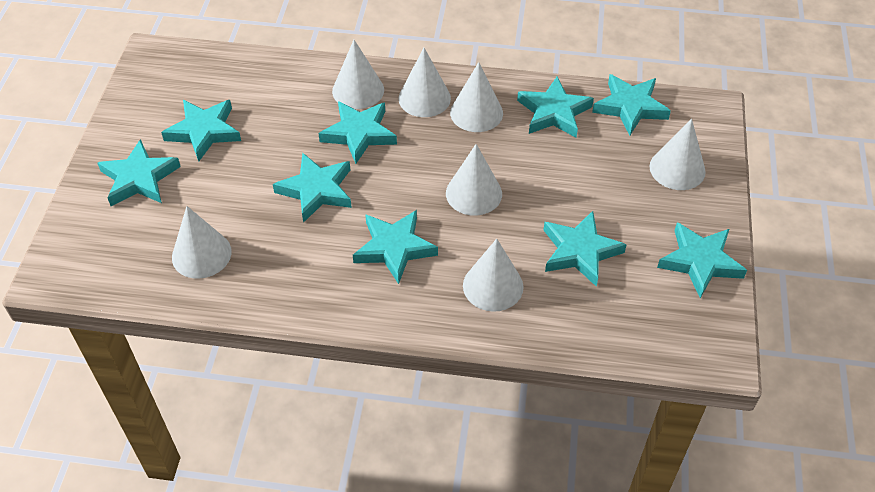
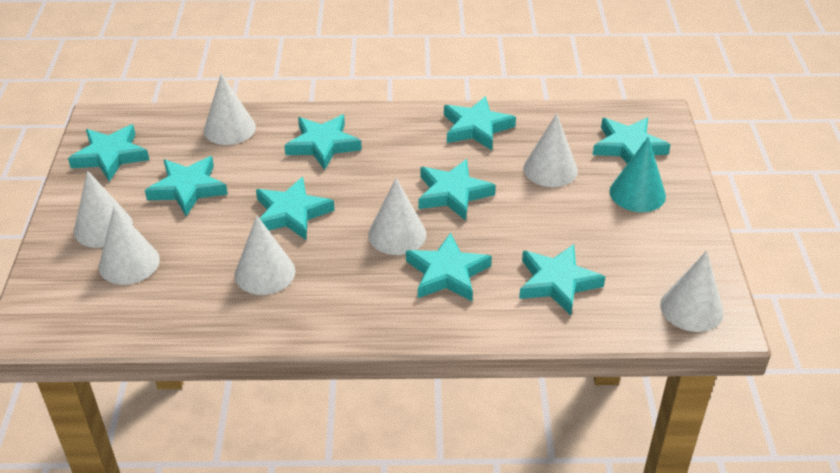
turquoise cone: none = 0 -> [610,137,666,212] = 1

